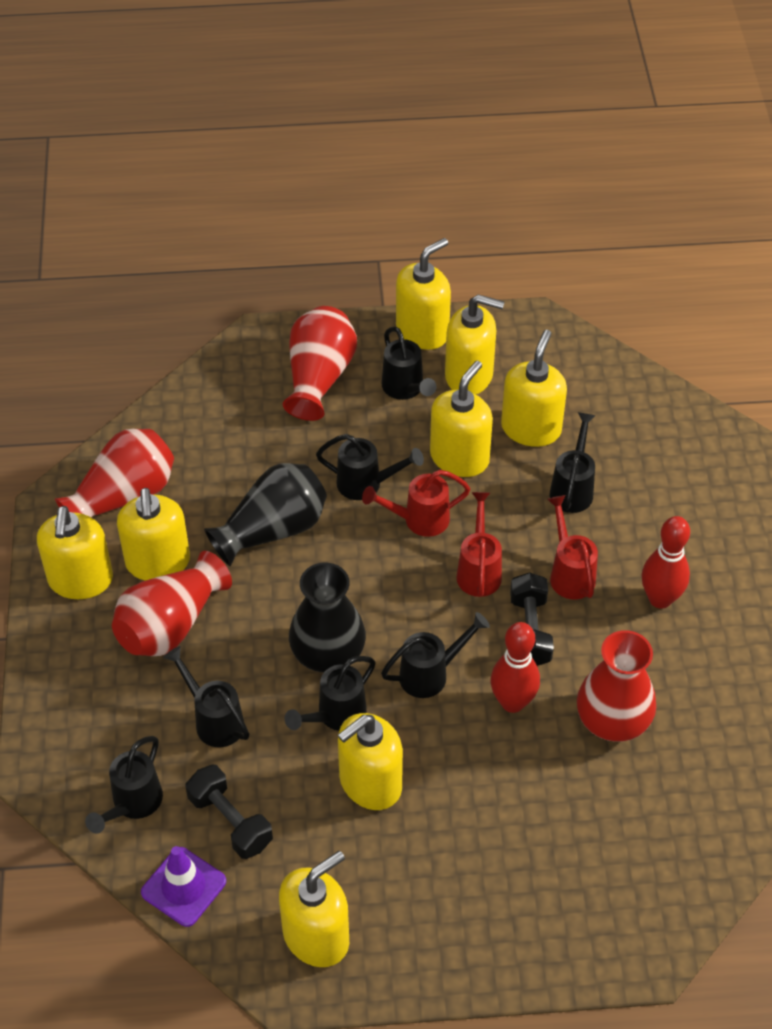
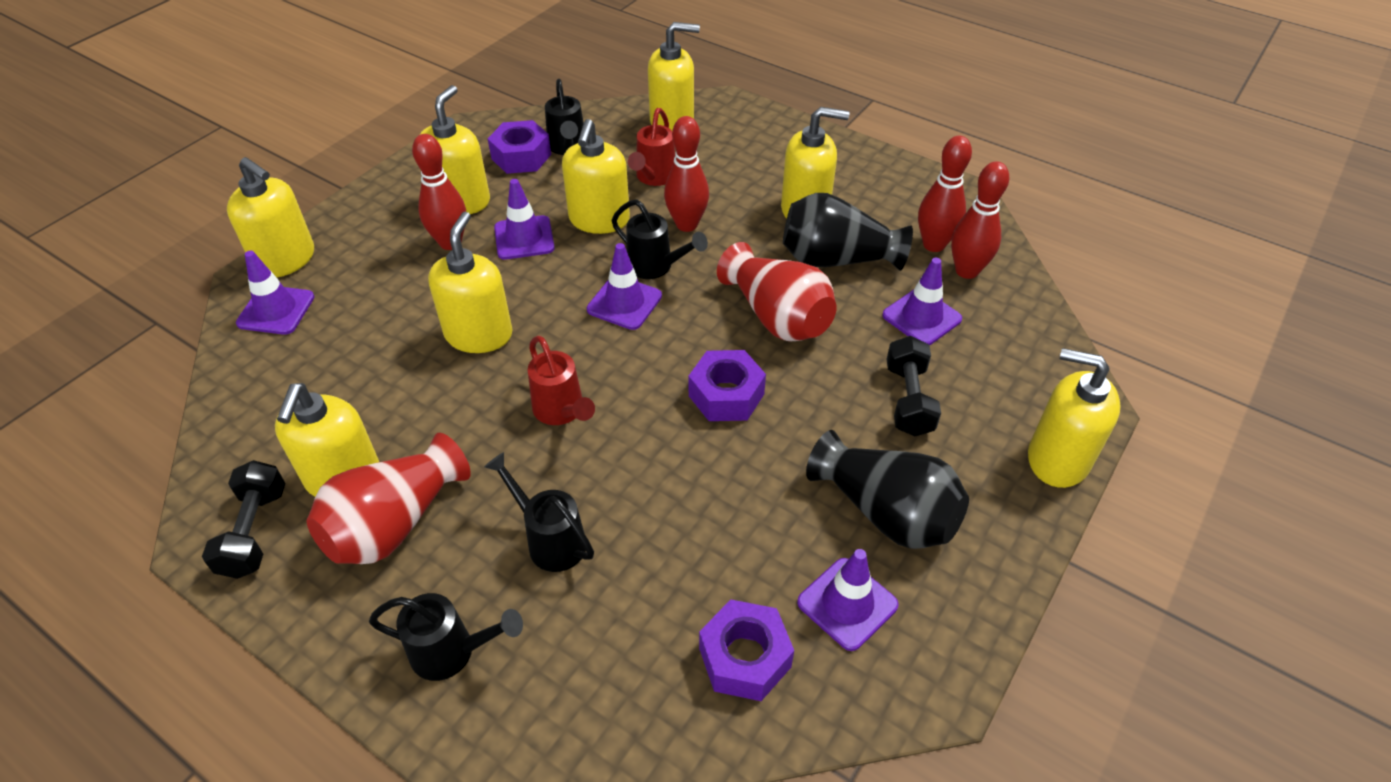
black watering can: [85,736,163,833] [163,646,249,747] [285,656,376,731] [316,434,424,500] [381,327,437,400] [381,612,490,698] [550,412,596,513] = 7 -> [369,593,523,681] [484,452,594,572] [545,79,584,155] [612,199,708,279] = 4
purple nut: none = 0 -> [488,120,551,174] [688,350,766,421] [699,600,794,701] = 3
purple traffic cone: [141,846,226,927] = 1 -> [236,251,314,335] [494,179,555,260] [587,243,662,330] [797,549,899,651] [882,258,962,345] = 5
red bowling pin: [491,622,540,713] [642,516,690,609] = 2 -> [412,134,466,250] [664,116,709,232] [918,136,972,252] [951,161,1010,279] = 4
red vase: [55,429,174,517] [112,551,232,656] [283,306,357,421] [577,630,656,742] = 4 -> [307,433,471,564] [717,242,837,342] = 2
red watering can: [362,470,470,537] [456,492,502,597] [547,495,598,599] = 3 -> [528,336,595,425] [628,108,675,186] = 2

